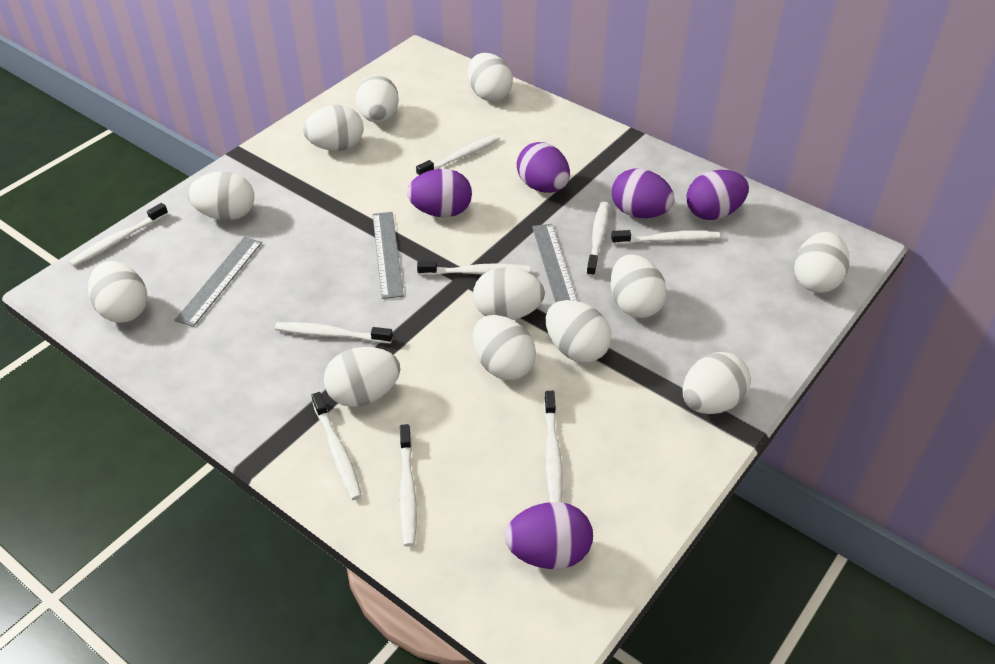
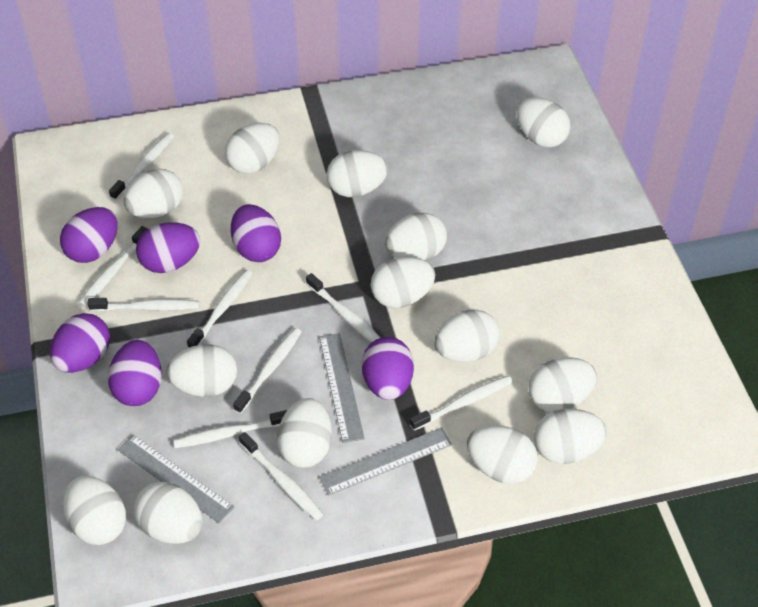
purple egg: [407,169,472,217] [505,502,593,569] [517,142,570,193] [612,168,675,218] [686,170,749,220] = 5 -> [50,313,110,373] [60,207,117,263] [108,340,162,406] [136,222,200,273] [231,204,281,262] [362,337,414,400] = 6
white egg: [88,261,147,323] [188,171,254,220] [303,105,364,151] [324,347,400,407] [355,75,399,123] [468,53,513,102] [473,267,545,320] [473,315,536,380] [546,300,611,363] [611,254,667,318] [683,352,751,414] [794,232,849,293] = 12 -> [63,476,126,545] [124,168,183,218] [134,482,202,544] [166,344,237,397] [225,123,280,174] [277,398,332,468] [327,150,388,197] [371,257,435,308] [385,213,447,260] [434,309,499,362] [466,425,538,484] [516,97,570,148] [528,357,597,412] [534,409,607,464] = 14

